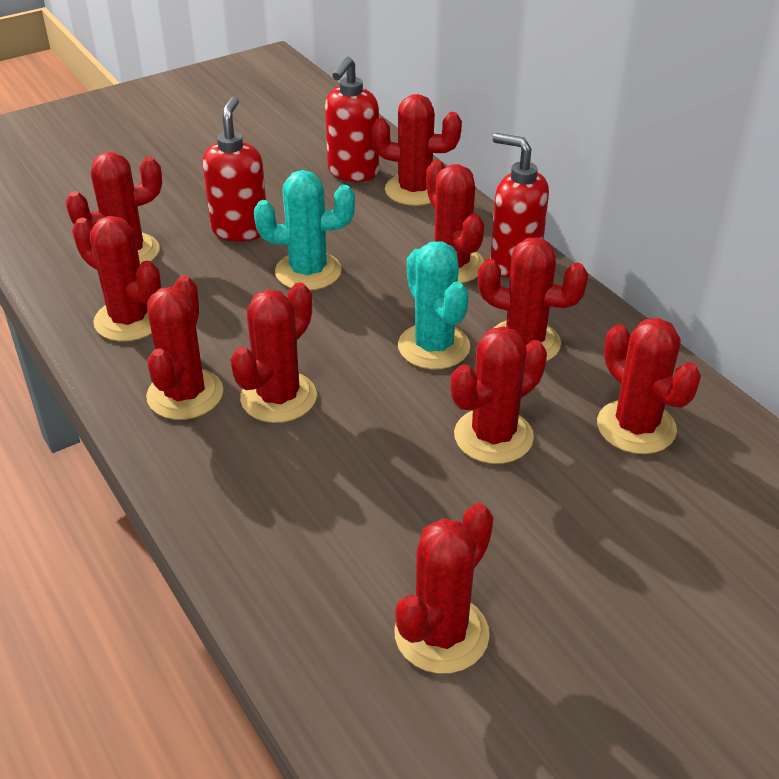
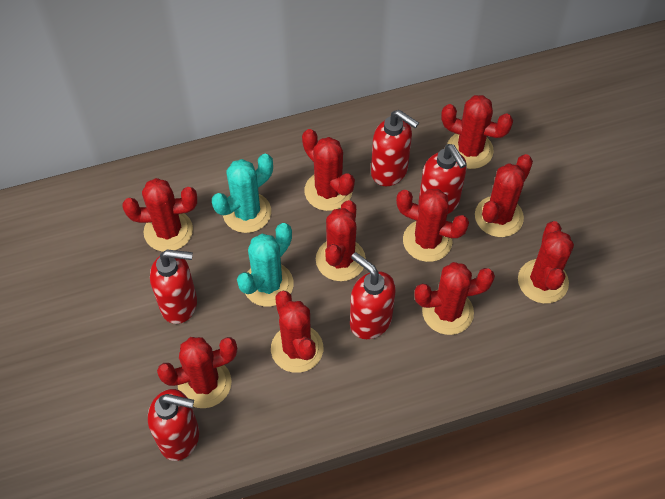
red soap dispenser: [202,96,266,241] [325,57,379,182] [490,133,549,278] = 3 -> [148,389,199,461] [150,249,197,324] [350,252,396,339] [371,110,419,186] [418,144,467,214] = 5

